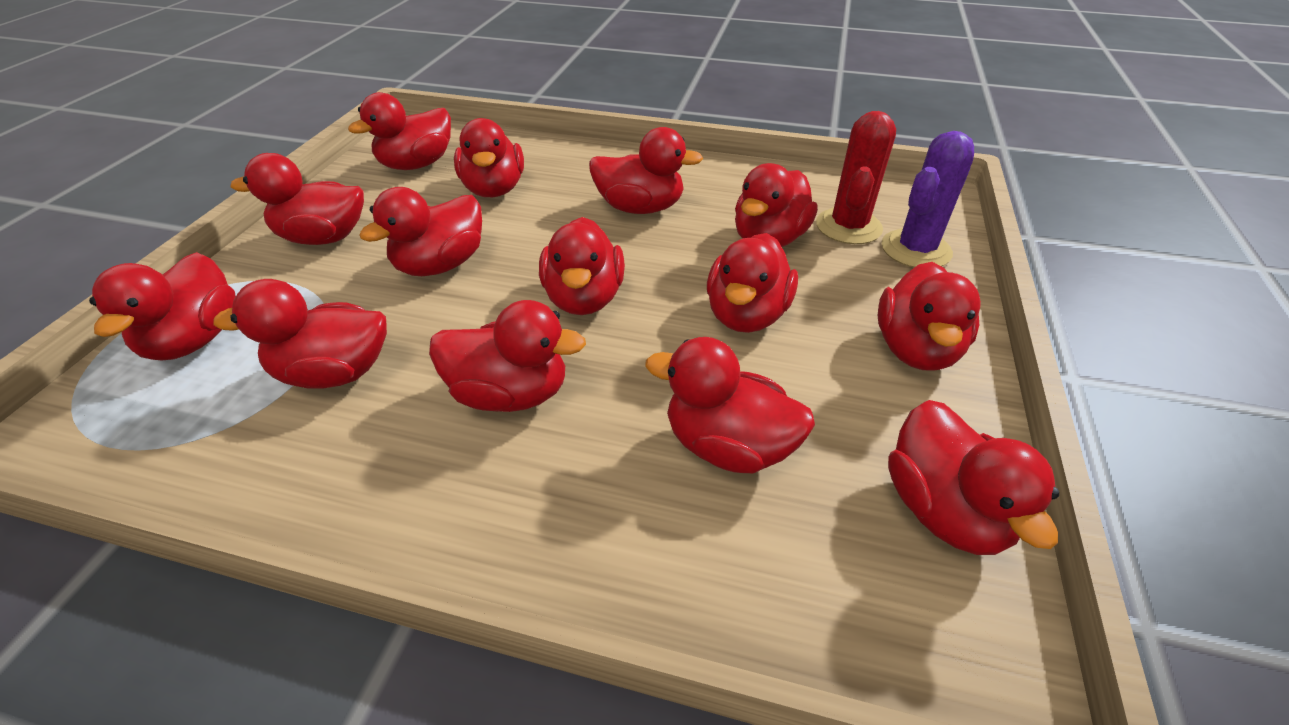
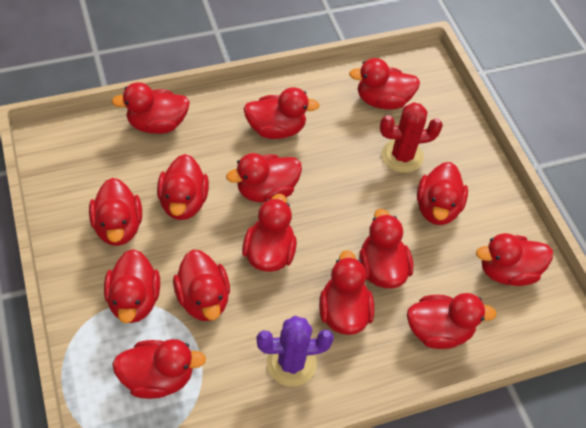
red duck: [89,252,236,361] [213,279,387,389] [231,153,364,245] [348,92,451,170] [359,187,482,276] [429,300,586,412] [454,118,524,197] [539,217,625,315] [589,127,703,214] [645,337,815,473] [707,233,798,333] [735,163,818,247] [877,262,981,371] [888,400,1059,555] = 14 -> [89,178,142,246] [104,249,160,323] [112,82,190,134] [112,339,206,399] [157,154,209,220] [173,250,230,321] [226,153,302,202] [242,194,297,272] [244,87,320,139] [319,250,374,335] [349,58,420,110] [359,209,413,288] [407,293,497,349] [417,162,468,225] [476,233,553,286] = 15

